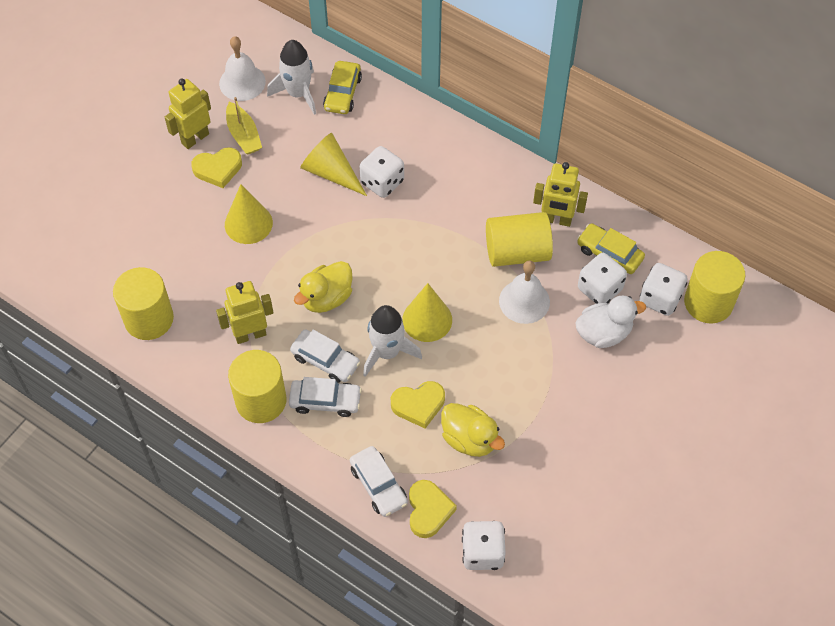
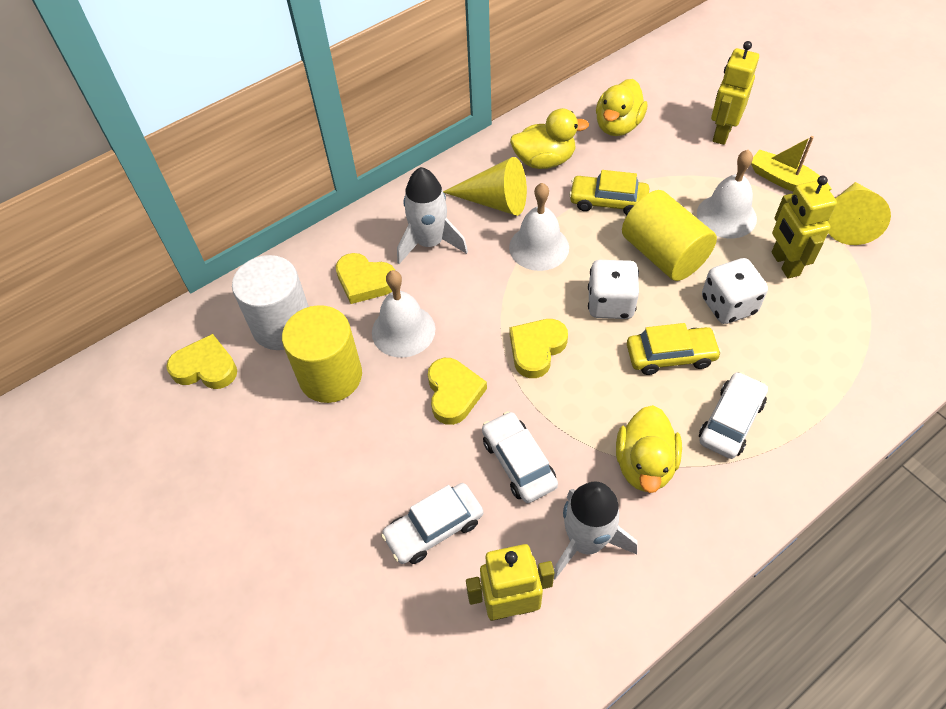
white bell: [219,36,266,101] [499,261,550,324] = 2 -> [372,270,435,358] [509,183,569,271] [697,150,757,238] = 3
white cylinder: none = 0 -> [232,255,309,350] = 1
white dice: [360,146,404,198] [462,521,506,570] [578,253,627,304] [639,263,688,316] = 4 -> [588,260,639,319] [702,258,768,324] = 2
white duck: [575,295,646,348] = 1 -> none = 0
yellow cone: [225,184,273,244] [300,133,367,196] [402,283,452,342] = 3 -> [443,157,527,216] [828,182,891,245] = 2
yellow cylinder: [113,267,174,340] [228,350,287,423] [486,212,553,267] [684,251,745,323] = 4 -> [282,305,362,403] [622,190,717,281] = 2
yellow duck: [294,261,353,313] [441,403,505,457] = 2 -> [510,108,589,169] [596,79,647,136] [616,405,682,493] = 3
yellow heart: [191,147,242,188] [391,381,445,429] [409,480,457,538] = 3 -> [166,334,237,389] [336,253,395,304] [428,358,487,425] [510,319,568,378] = 4

